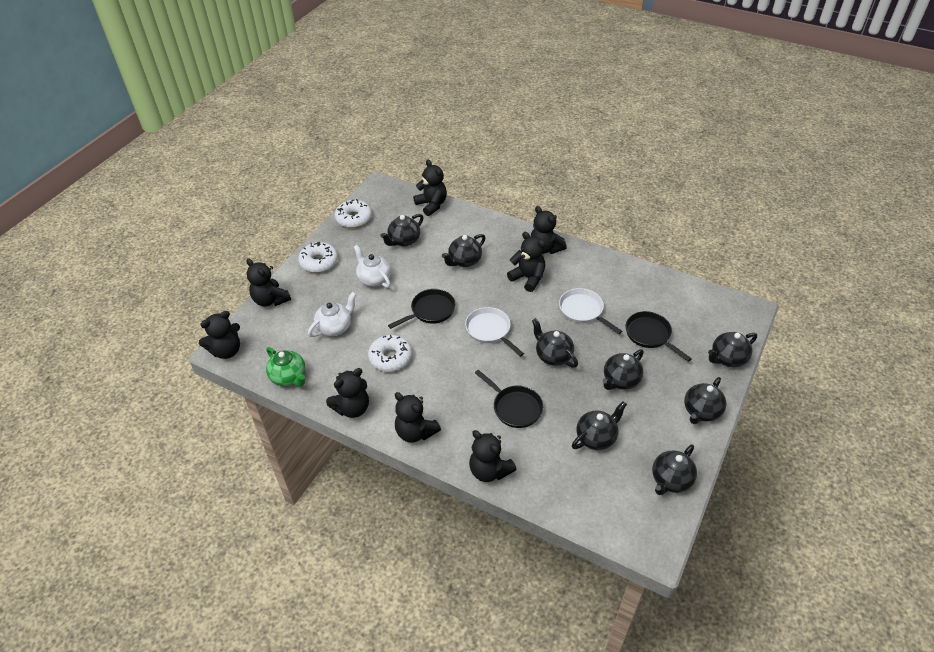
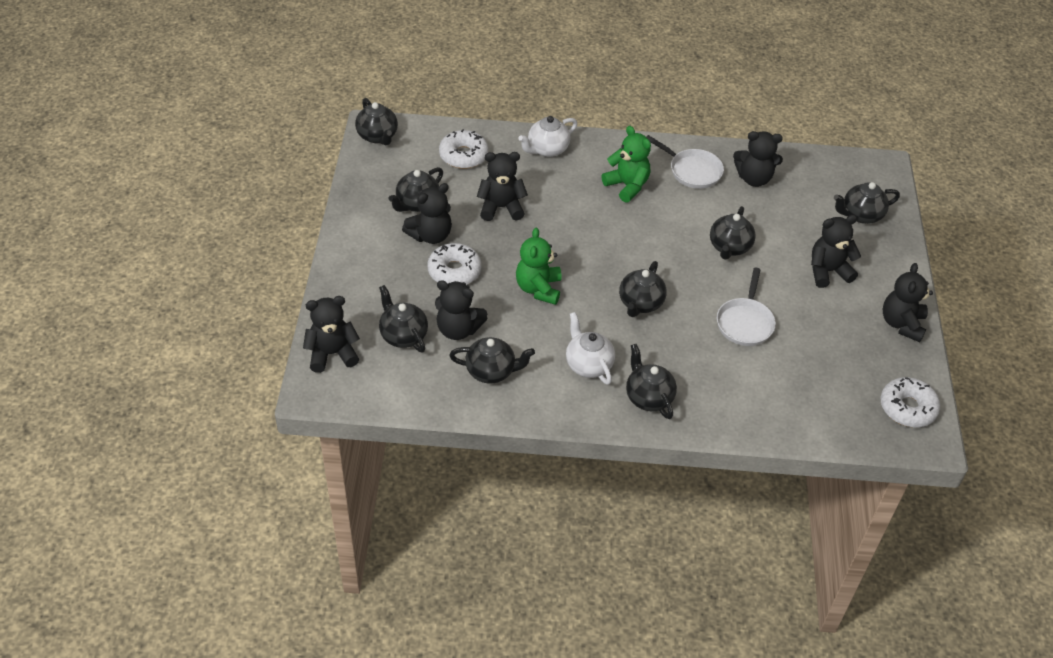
black pan: [388,289,455,329] [475,370,543,428] [626,311,692,362] = 3 -> none = 0
black teddy bear: [199,311,240,359] [246,258,291,306] [326,368,369,418] [395,392,441,443] [413,160,447,216] [469,430,517,482] [507,232,545,292] [530,206,567,254] = 8 -> [303,296,360,373] [402,183,452,244] [435,280,488,340] [477,152,528,221] [733,131,783,187] [811,215,861,288] [883,263,933,342] = 7
green teapot: [266,347,306,386] = 1 -> none = 0
green teddy bear: none = 0 -> [516,228,562,305] [602,126,651,203] = 2

